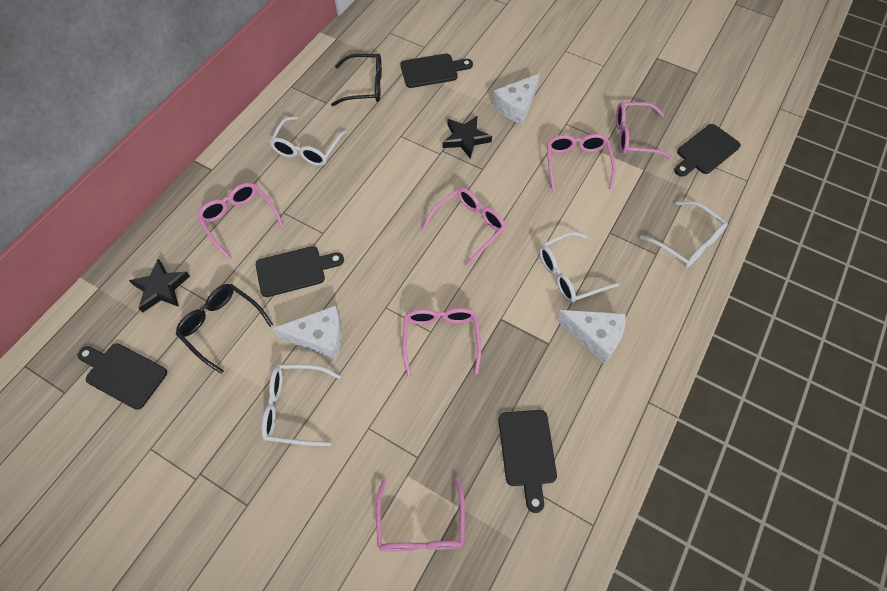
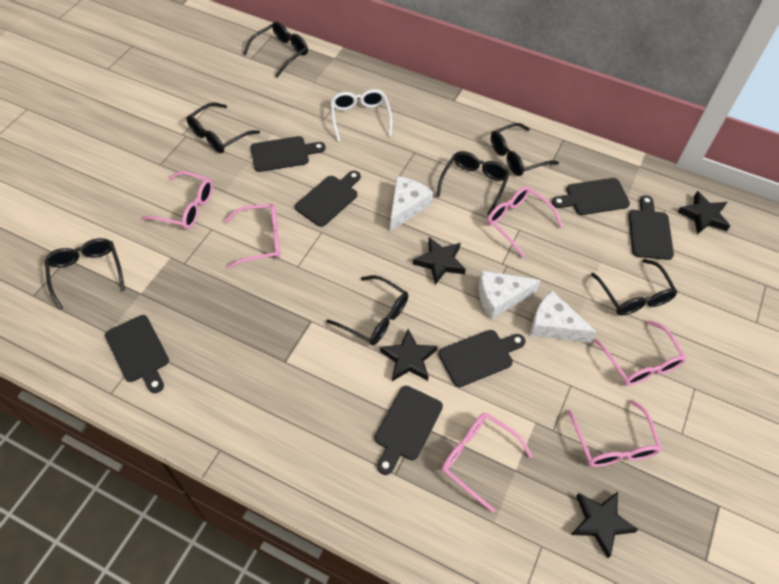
black cutting board: [78,343,167,410] [256,246,344,297] [400,54,473,88] [499,410,557,513] [674,124,741,177] = 5 -> [105,315,169,393] [250,136,326,172] [295,171,361,227] [375,386,443,475] [439,330,526,387] [552,178,630,215] [628,195,674,260] = 7
black glasses: [176,284,273,374] [331,54,382,106] = 2 -> [45,238,125,310] [186,102,260,153] [243,22,308,77] [326,275,408,345] [436,151,510,215] [491,123,559,176] [591,259,677,315] = 7
black star: [129,259,190,313] [443,115,492,159] = 2 -> [380,329,438,381] [413,237,466,285] [571,492,638,558] [677,191,730,235] = 4
white glasses: [262,364,341,446] [270,116,347,166] [539,232,619,303] [640,201,728,268] = 4 -> [331,89,392,142] = 1

